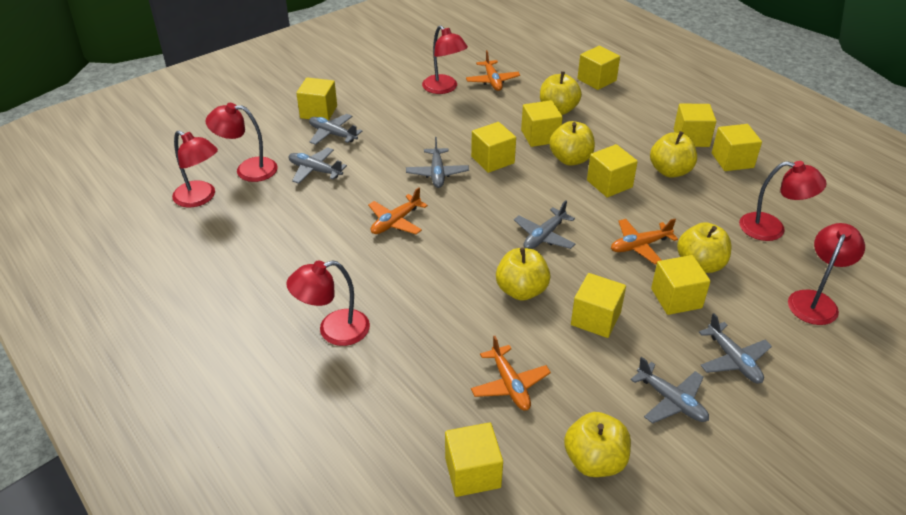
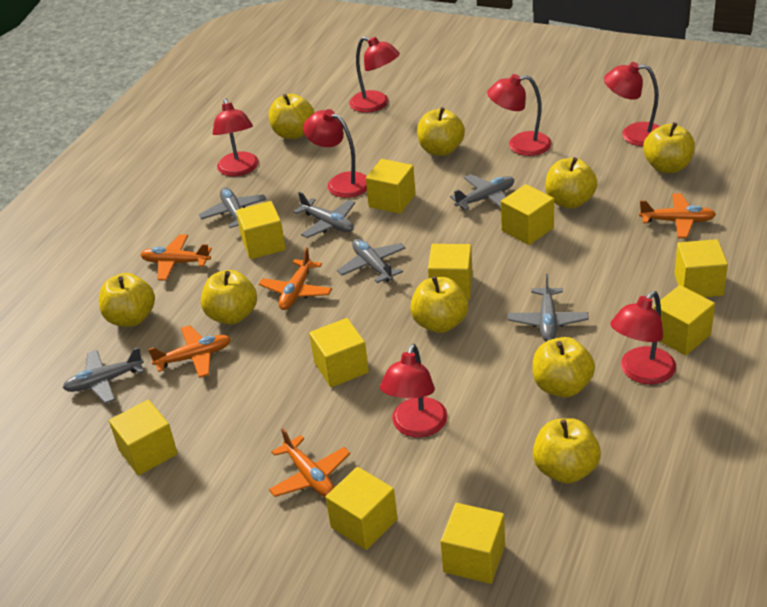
orange plane: [368,187,428,234] [466,50,520,91] [471,336,551,411] [611,219,678,264] = 4 -> [140,234,212,281] [148,325,231,378] [259,247,332,310] [269,428,350,497] [639,193,716,238] = 5
red lamp: [172,130,218,208] [206,103,278,182] [286,260,370,346] [422,25,468,94] [739,161,827,241] [788,223,865,325] = 6 -> [213,99,259,176] [303,109,367,198] [349,36,400,113] [380,344,448,438] [487,74,552,156] [604,62,660,146] [610,291,676,384] = 7
yellow apple: [496,248,551,301] [540,71,582,115] [549,121,595,166] [564,412,631,477] [650,131,697,178] [677,222,732,273] = 6 -> [99,273,155,327] [201,270,257,324] [269,94,314,139] [410,276,468,333] [417,107,465,156] [533,337,595,397] [533,418,601,484] [545,157,597,208] [643,122,695,173] = 9

